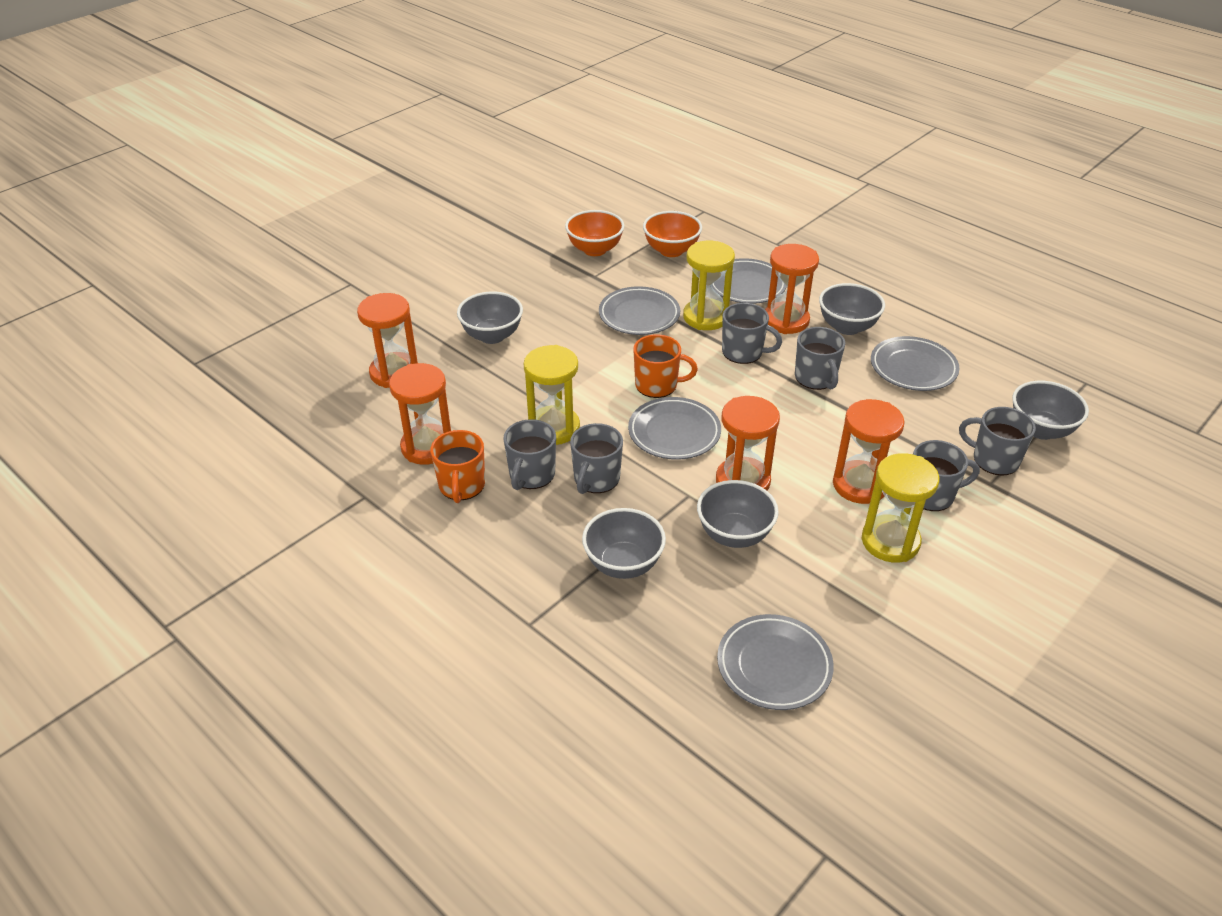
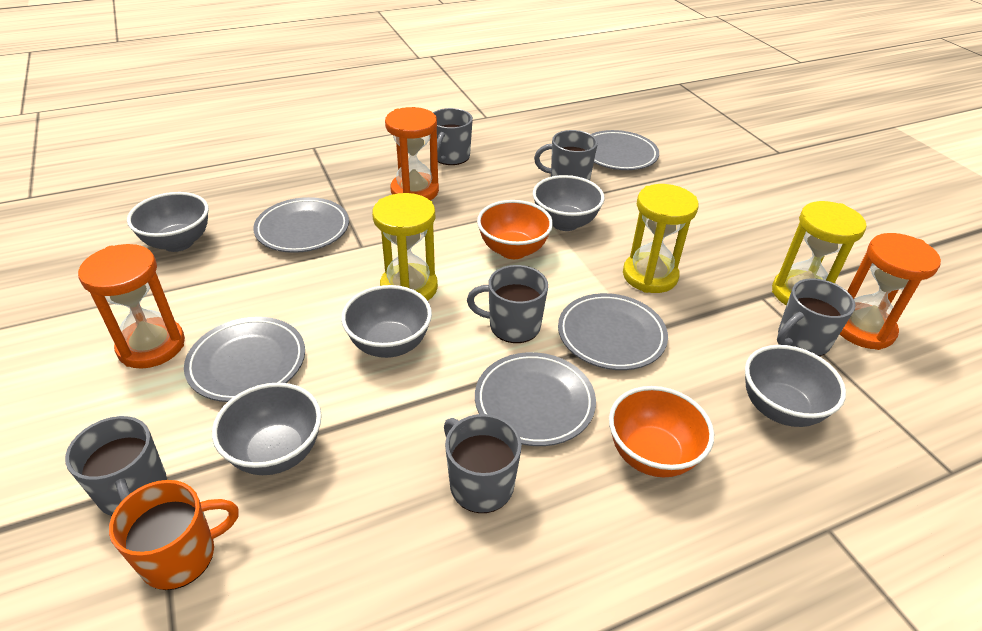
orange hourglass: [357,293,418,388] [389,363,451,465] [716,396,780,490] [765,244,819,334] [833,399,905,504] = 5 -> [78,244,185,369] [385,107,439,200] [840,233,941,350] = 3
orange mug: [430,430,485,503] [633,335,698,398] = 2 -> [109,480,239,590] = 1

